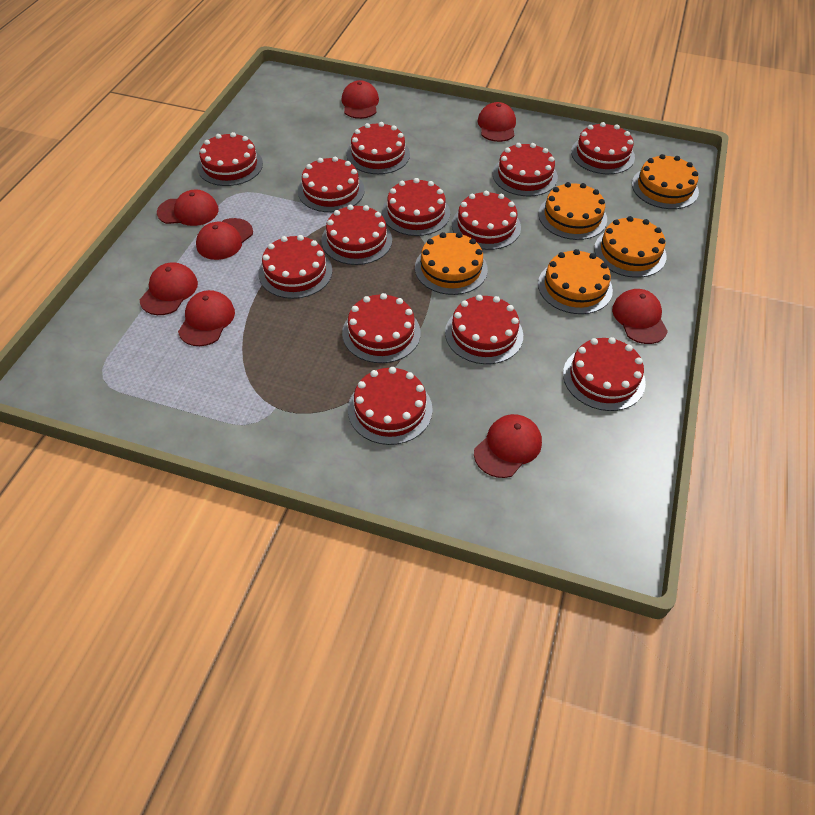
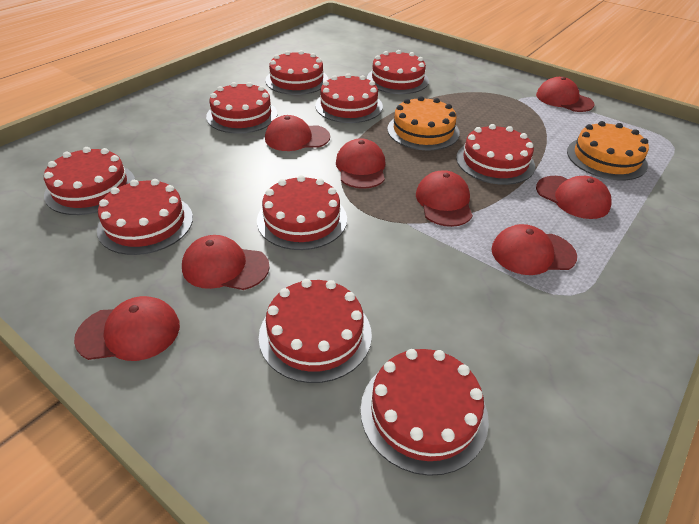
orange cake: [415,232,488,295] [538,182,607,240] [538,249,613,314] [594,216,667,278] [632,154,699,209] = 5 -> [387,96,460,150] [567,121,649,180] = 2
red cake: [197,132,263,186] [258,235,332,299] [298,157,365,212] [321,205,392,265] [342,293,421,363] [346,122,410,174] [348,367,433,445] [382,178,450,236] [445,295,523,364] [452,191,521,250] [493,143,558,196] [563,337,646,411] [571,122,635,174] = 13 -> [44,147,135,215] [97,179,193,255] [206,82,277,134] [257,175,347,250] [259,279,372,383] [265,50,328,95] [315,73,383,123] [360,349,489,476] [367,50,429,94] [456,124,535,185] = 10

